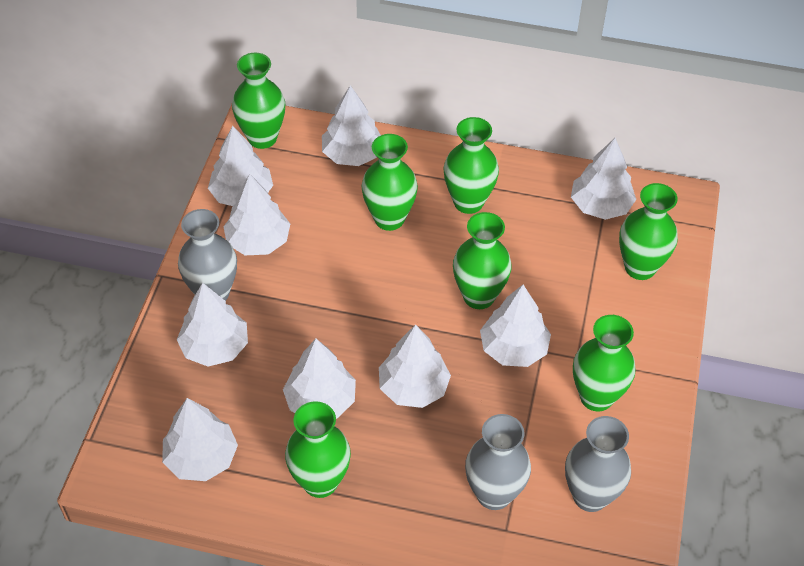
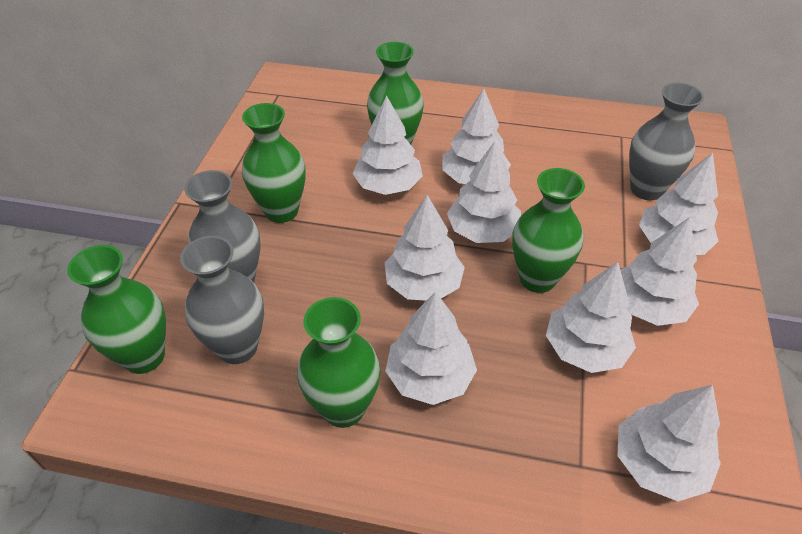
green vase: [232,53,285,149] [285,401,351,498] [361,134,418,231] [444,117,499,214] [453,212,512,309] [573,315,636,411] [619,183,678,280] = 7 -> [67,245,166,374] [242,103,305,223] [297,297,380,428] [367,42,424,144] [512,168,585,293] = 5

